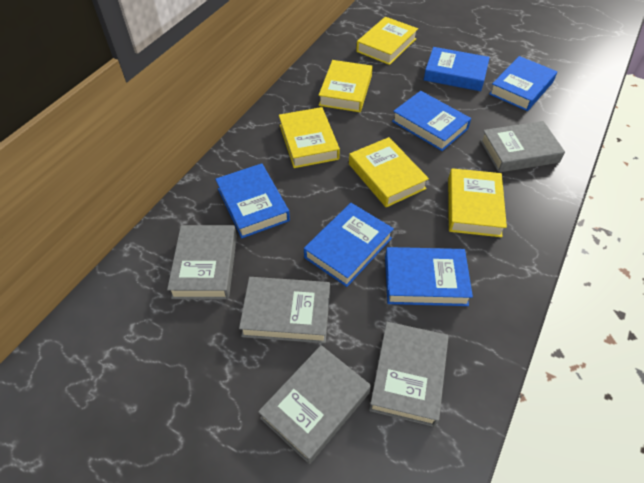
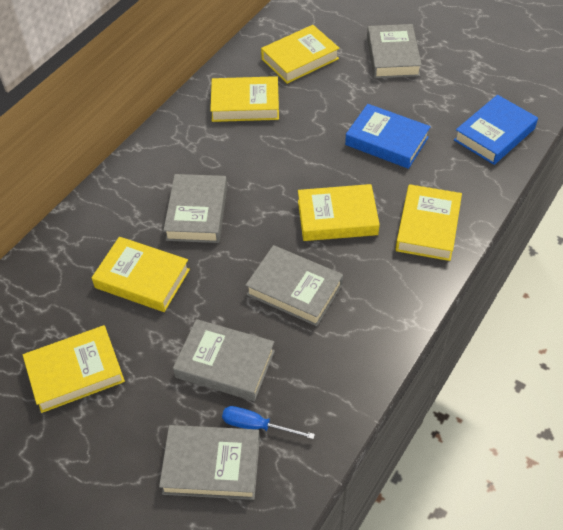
blue book: [215,163,290,238] [304,203,394,287] [385,247,473,306] [392,91,471,151] [424,47,490,91] [489,56,557,111] = 6 -> [345,104,431,169] [454,95,538,165] = 2
blue screwdriver: none = 0 -> [222,406,315,439] = 1
yellow book: [279,107,340,168] [319,60,373,112] [349,137,429,208] [356,17,418,65] [448,168,507,237] = 5 -> [23,325,125,413] [92,237,190,312] [210,76,279,122] [261,25,339,84] [298,184,380,241] [395,184,462,261] = 6

